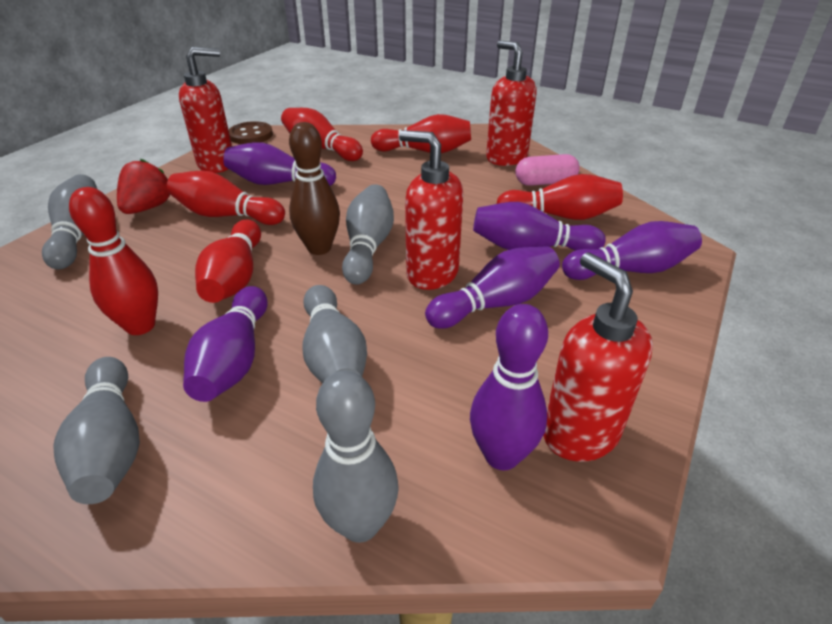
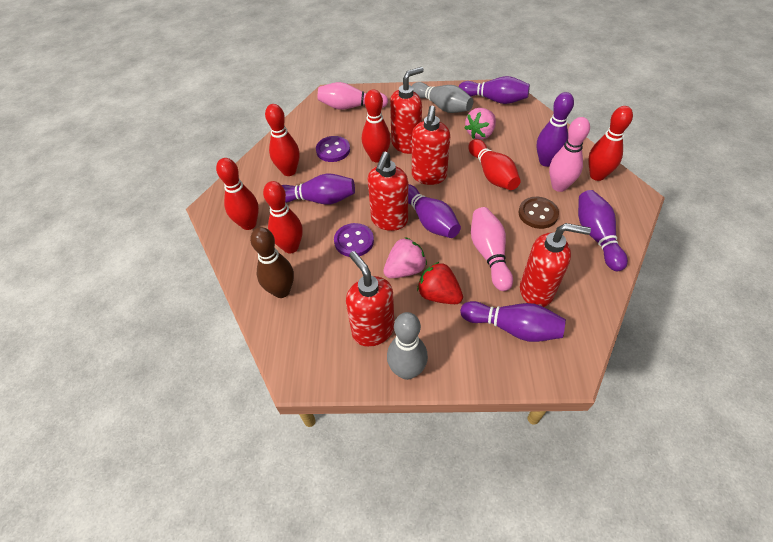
grey bowling pin: [42,174,97,269] [53,357,140,504] [302,285,367,383] [313,371,399,543] [342,184,394,285] = 5 -> [387,312,428,380] [412,82,473,113] = 2
pink bowling pin: none = 0 -> [318,82,388,110] [471,207,513,291] [549,117,590,192] = 3
pink capsule: [515,154,580,186] = 1 -> none = 0
pink strawberry: none = 0 -> [383,237,427,278] [464,108,496,140] = 2
purple button: none = 0 -> [316,136,350,162] [334,223,374,257] = 2
red soap dispenser: [179,47,232,173] [399,130,463,290] [486,41,537,166] [543,252,653,462] = 4 -> [346,251,394,347] [368,152,408,231] [390,67,424,154] [412,106,450,185] [520,223,591,307] = 5

